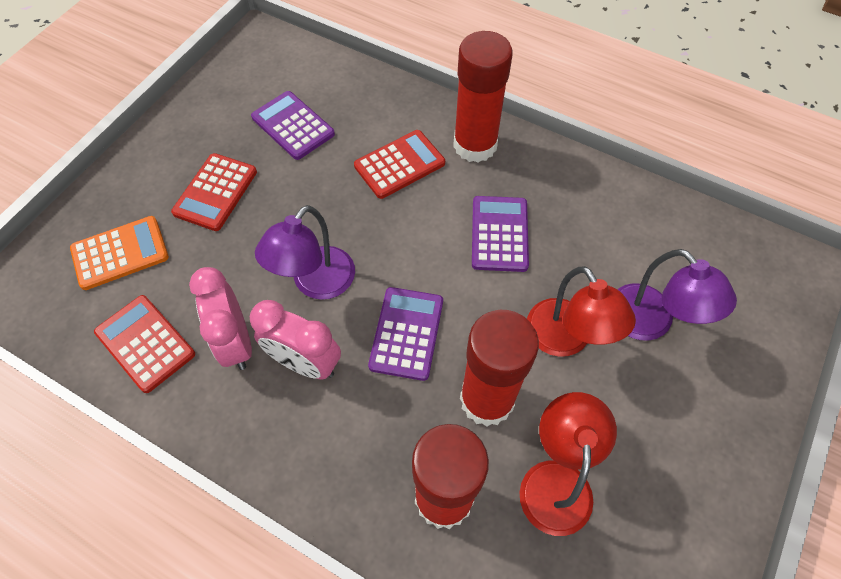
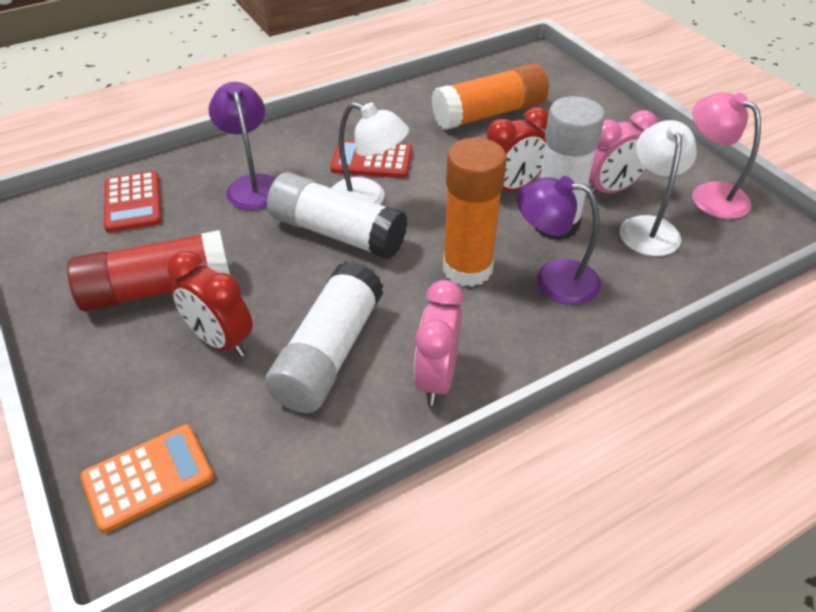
orange glue stick: none = 0 -> [432,63,549,130] [443,138,507,287] = 2
pink lamp: none = 0 -> [692,92,761,219] = 1
purple calculator: [251,91,335,160] [368,287,443,381] [472,196,529,272] = 3 -> none = 0
red calculator: [94,295,195,393] [171,153,257,231] [354,130,445,199] = 3 -> [104,171,162,233] [330,140,412,178] = 2
red clock: none = 0 -> [167,251,253,357] [487,107,549,192] = 2
red glue stick: [412,424,489,529] [453,31,513,163] [460,310,539,427] = 3 -> [67,230,230,311] = 1
red lamp: [519,392,617,536] [527,266,636,357] = 2 -> none = 0
white glue stick: none = 0 -> [265,261,383,413] [267,172,408,259] [535,96,605,240] = 3
white lamp: none = 0 -> [331,102,409,205] [620,120,697,256] = 2

